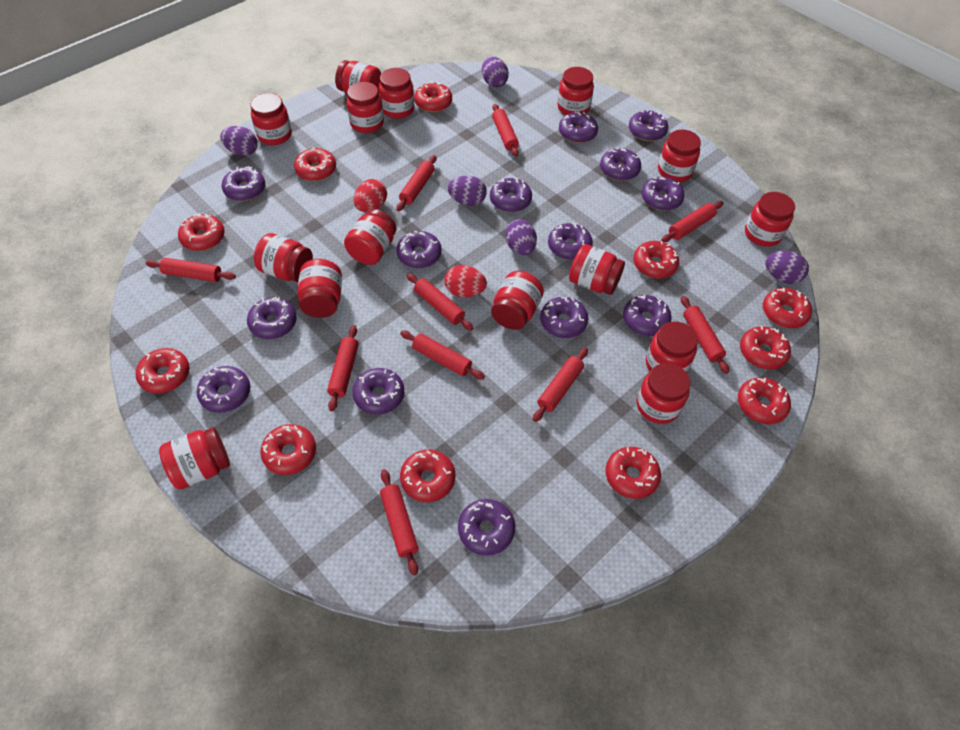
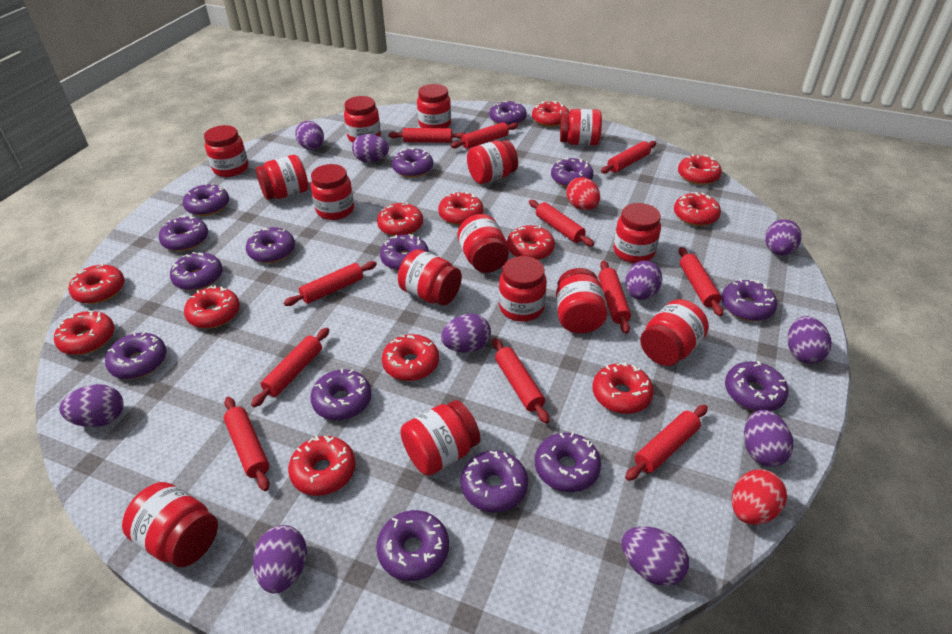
purple donut: [197,366,250,413] [222,166,265,201] [247,297,297,339] [352,368,404,415] [396,231,442,268] [458,499,515,556] [490,177,532,212] [540,297,588,338] [548,223,593,260] [559,111,598,143] [600,148,641,181] [623,295,672,336] [629,109,668,141] [642,177,684,211] = 14 -> [105,332,167,379] [158,215,208,251] [170,252,223,291] [183,183,229,216] [246,227,295,263] [310,369,372,420] [376,510,449,581] [380,234,429,271] [392,147,433,178] [461,450,528,513] [489,101,527,126] [535,432,601,492] [551,157,594,187] [721,279,777,321] [725,361,789,411] = 15
purple egg: [220,126,258,156] [448,176,487,206] [482,56,509,88] [505,219,537,255] [765,251,809,284] = 5 -> [59,384,124,427] [253,525,307,593] [295,121,324,150] [352,134,389,163] [441,314,491,353] [621,526,689,586] [625,261,662,300] [744,410,793,467] [765,219,801,256] [788,316,832,364] = 10
red donut: [136,348,189,394] [178,213,225,251] [260,424,316,475] [294,147,336,181] [400,450,455,502] [414,81,452,112] [605,447,661,499] [633,241,679,279] [738,377,791,424] [740,326,791,370] [763,288,812,328] = 11 -> [54,310,114,355] [69,263,125,304] [184,285,240,328] [288,436,356,496] [377,202,423,236] [382,334,439,381] [438,191,483,225] [507,225,555,260] [532,101,569,127] [592,362,654,414] [674,192,721,226] [678,154,722,185] = 12
red rolling pin: [146,258,236,282] [327,325,359,411] [380,469,418,575] [397,155,436,211] [400,331,485,380] [407,273,473,331] [492,104,519,157] [533,348,588,422] [661,201,723,242] [681,296,729,374] = 10 -> [224,397,270,491] [251,328,329,407] [284,261,377,306] [388,128,465,143] [451,122,518,149] [493,338,549,424] [529,200,594,246] [599,260,631,334] [601,141,656,173] [625,405,708,481] [679,247,723,316] = 11

